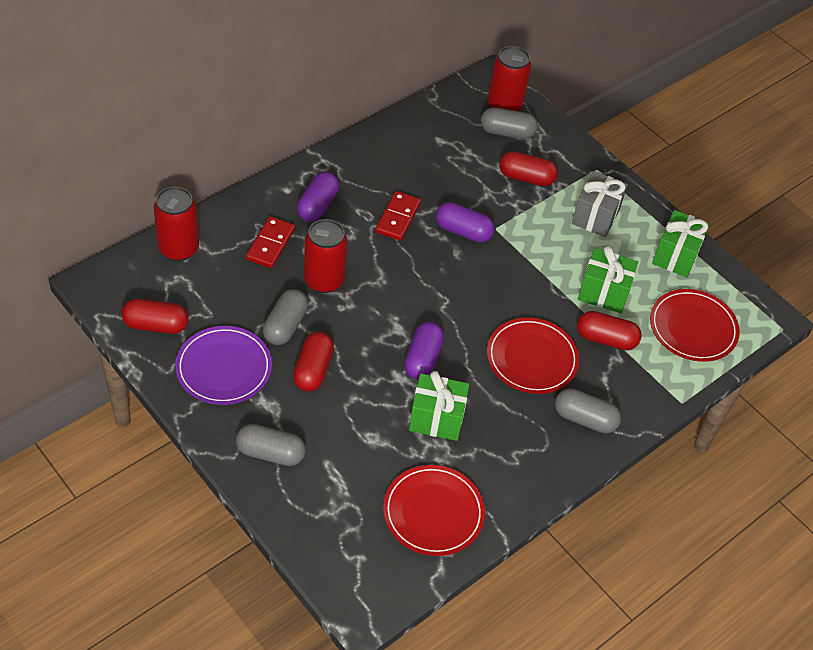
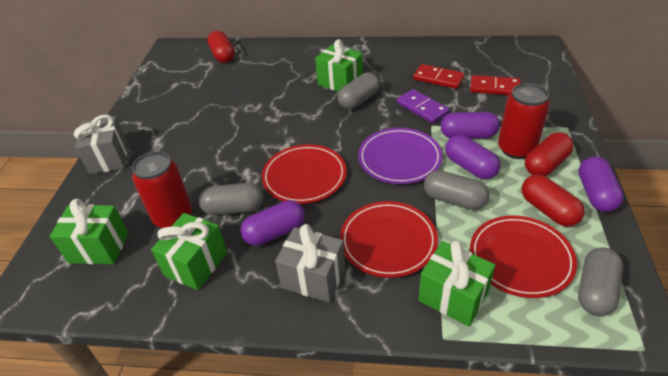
green gift: [409,371,469,441] [578,246,638,313] [652,210,710,277] = 3 -> [50,198,129,264] [151,213,227,290] [315,39,363,92] [418,240,495,326] = 4
grey gift: [572,171,628,237] = 1 -> [74,115,128,174] [275,224,346,303] = 2
purple capsule: [297,172,339,222] [404,322,444,380] [436,202,495,242] = 3 -> [241,200,305,246] [441,112,500,139] [445,135,500,179] [578,156,624,212] = 4
purple domino: none = 0 -> [397,89,449,123] = 1
red can: [154,186,199,261] [304,219,347,293] [488,46,531,111] = 3 -> [132,151,192,228] [498,83,550,159] = 2
red capsule: [121,299,189,334] [293,332,334,392] [499,151,558,186] [577,311,642,350] = 4 -> [207,31,235,63] [522,174,585,227] [525,132,574,176] = 3

